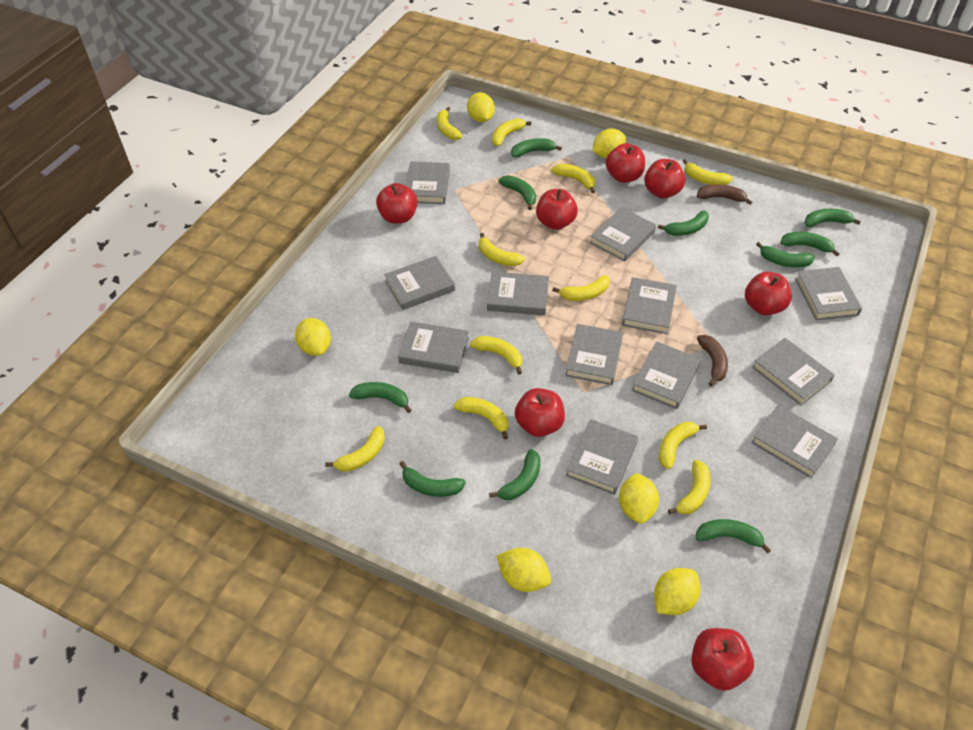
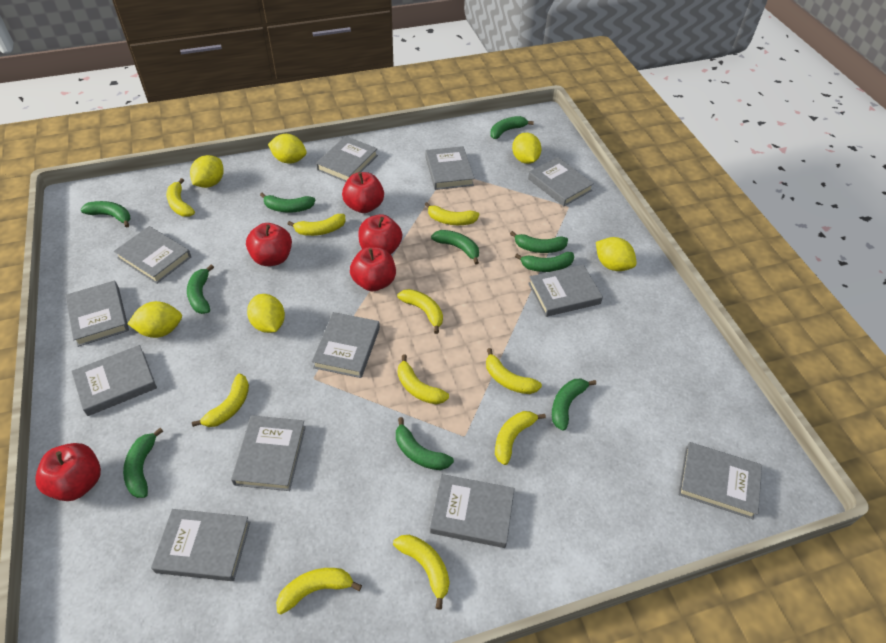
brown banana: [697,184,752,205] [697,335,728,386] = 2 -> none = 0
red apple: [376,183,418,224] [515,388,565,437] [536,189,578,230] [606,143,645,183] [644,159,685,199] [691,628,754,691] [745,272,792,316] = 7 -> [35,443,101,501] [246,223,292,266] [342,172,384,213] [350,247,396,291] [358,214,402,254] = 5
yellow banana: [325,426,385,472] [437,107,462,140] [454,397,508,440] [470,336,522,375] [479,233,525,266] [492,118,531,146] [551,164,595,193] [552,275,610,301] [659,422,707,469] [668,460,710,515] [683,159,733,185] = 11 -> [166,178,195,217] [192,374,249,427] [276,568,362,614] [288,214,346,236] [393,535,449,610] [397,289,443,334] [398,355,449,404] [425,202,479,225] [486,348,542,394] [495,411,546,465] = 10

